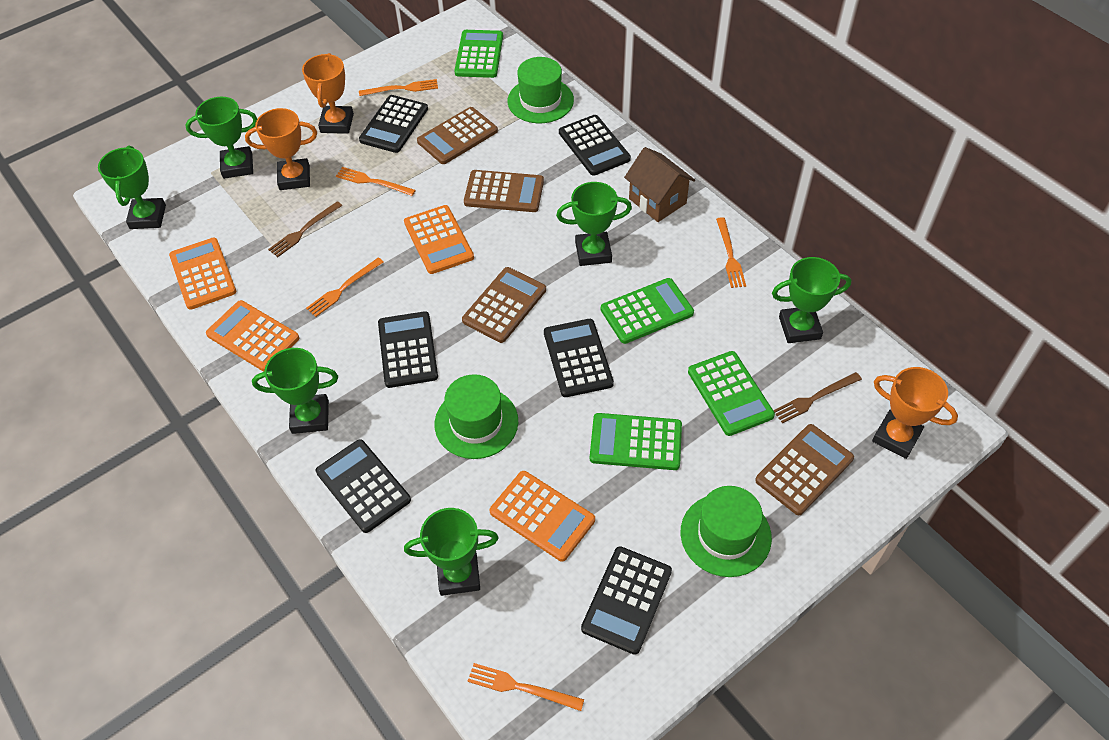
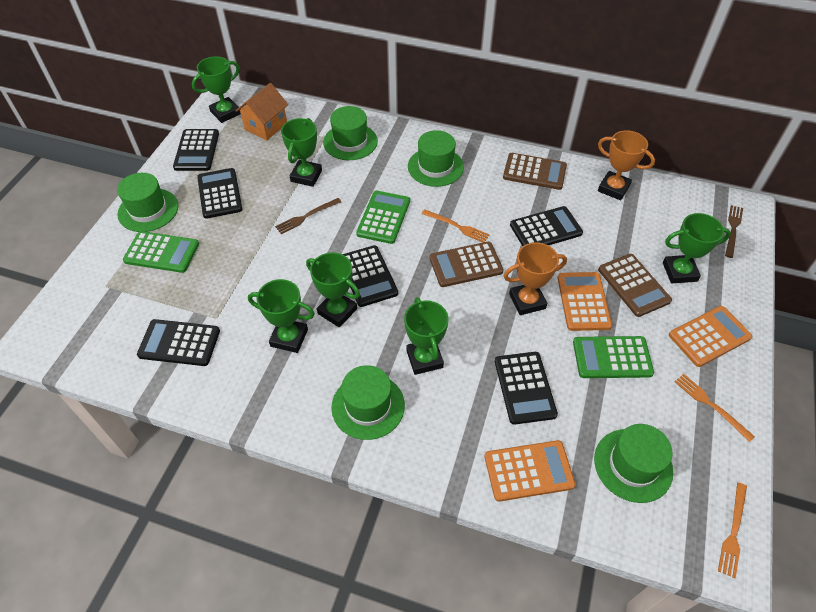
brown calculator: [417,107,498,164] [462,267,546,343] [464,170,544,212] [755,424,854,515] = 4 -> [430,242,504,287] [503,153,567,190] [598,254,672,317] = 3
brown house: [624,147,695,222] = 1 -> none = 0
green calculator: [454,30,503,78] [590,413,682,470] [601,278,694,344] [688,351,775,436] = 4 -> [123,231,199,273] [356,191,410,244] [573,336,654,378] = 3
green hat: [435,374,518,459] [507,57,574,123] [680,486,772,577] = 3 -> [117,173,178,232] [323,106,378,160] [331,365,405,440] [408,130,464,187] [594,424,673,503] = 5
orange calculator: [169,237,236,310] [206,300,299,371] [404,205,474,274] [490,471,595,562] = 4 -> [484,440,576,502] [557,272,612,331] [669,306,752,367] = 3
orange fork: [306,257,384,317] [336,167,416,196] [359,79,438,96] [468,663,584,711] [716,217,746,288] = 5 -> [422,209,490,242] [675,374,755,442] [718,483,747,578] = 3
orange house: none = 0 -> [236,83,288,140] = 1
orange trophy: [245,108,317,190] [302,53,354,134] [872,367,958,459] = 3 -> [504,242,567,315] [598,130,655,200] = 2

